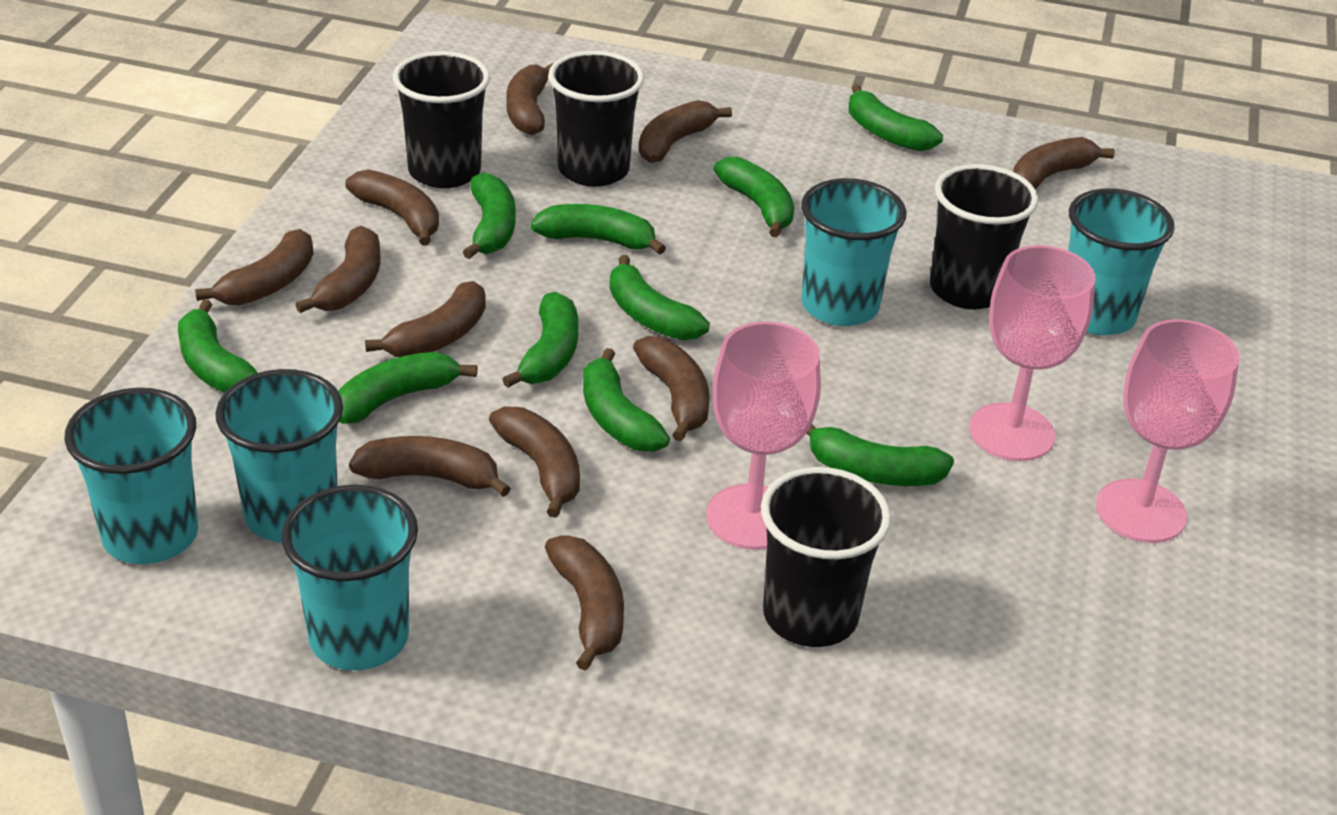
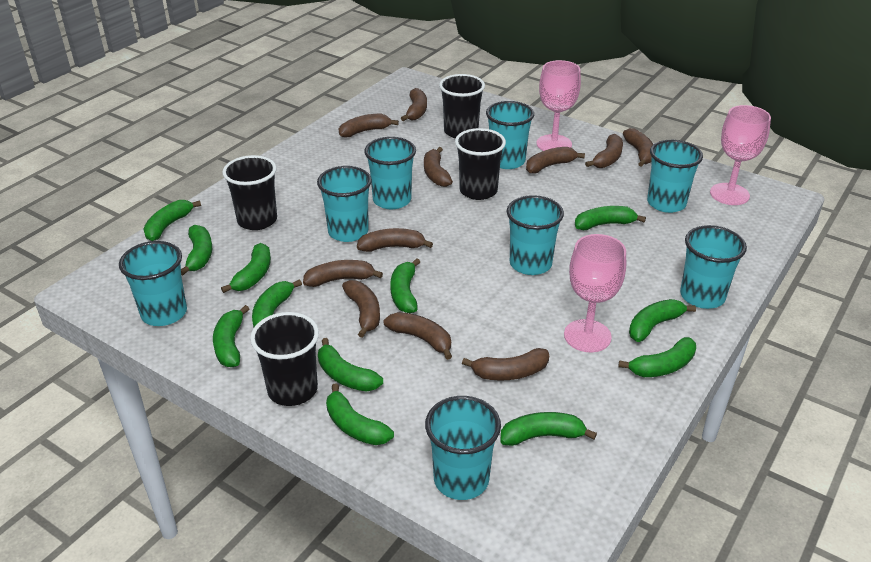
green banana: [178,300,258,393] [338,352,477,424] [463,173,515,259] [502,292,578,388] [531,204,666,255] [583,348,670,452] [610,255,710,340] [714,157,794,237] [807,424,954,486] [849,85,943,151] = 10 -> [144,200,201,241] [181,225,212,275] [213,305,249,367] [221,243,271,293] [252,279,302,327] [318,338,383,392] [326,383,394,445] [390,259,420,313] [500,412,597,446] [575,206,646,230] [618,337,696,377] [629,299,696,342] = 12
turquoise cup: [64,388,198,564] [215,369,343,542] [281,485,418,670] [801,178,907,326] [1068,188,1175,335] = 5 -> [119,241,187,326] [317,166,372,242] [364,137,416,209] [425,396,501,500] [486,101,534,169] [507,195,564,275] [647,140,703,213] [680,225,747,309] = 8

